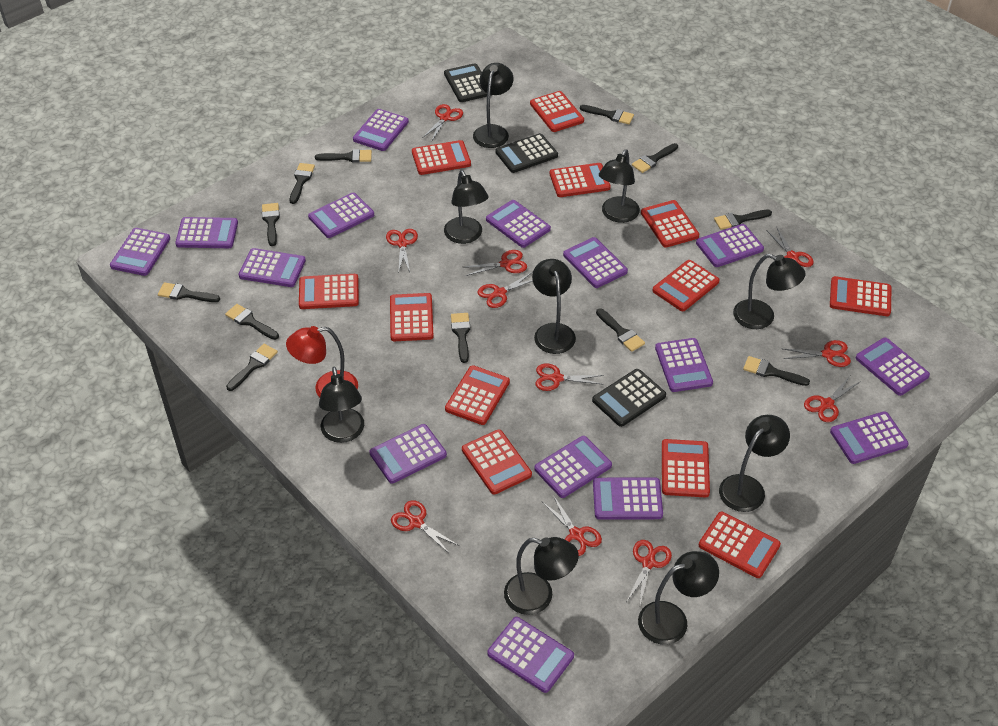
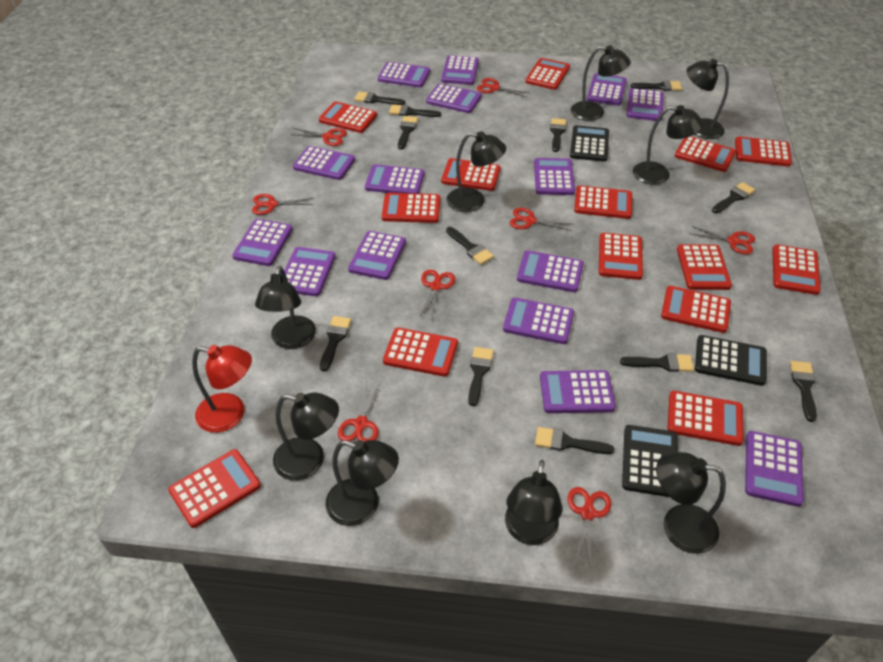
red calculator: [299,274,359,309] [390,293,434,341] [412,140,471,175] [445,365,510,425] [462,429,532,495] [530,91,584,132] [550,163,611,197] [641,200,699,248] [652,260,720,311] [662,439,710,498] [699,512,781,578] [830,276,891,316] = 12 -> [168,449,261,528] [319,101,377,133] [382,193,440,223] [383,328,458,377] [441,158,501,191] [526,58,570,90] [574,186,632,219] [599,233,643,280] [661,286,731,333] [668,391,744,446] [675,136,736,172] [677,244,732,290] [735,136,792,167] [772,244,821,295] = 14
red scissors: [386,229,418,272] [391,500,459,554] [422,104,463,140] [465,250,527,276] [477,272,533,308] [535,364,604,391] [542,495,602,556] [626,540,672,605] [766,226,814,267] [783,340,851,367] [804,376,861,422] = 11 -> [252,194,314,215] [290,128,347,146] [338,382,380,441] [419,270,455,318] [477,78,529,97] [510,208,572,231] [567,487,611,569] [689,226,755,254] = 8

